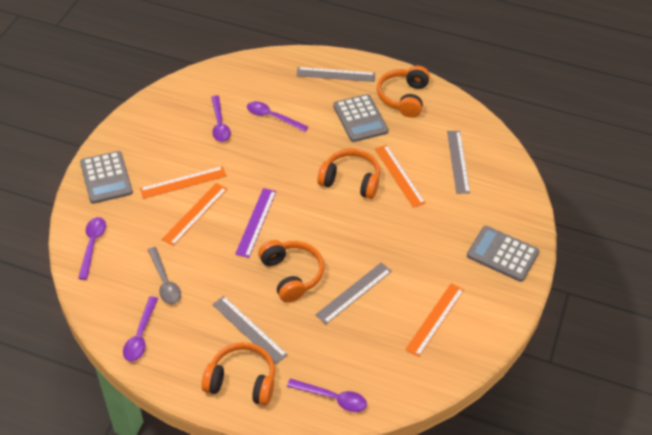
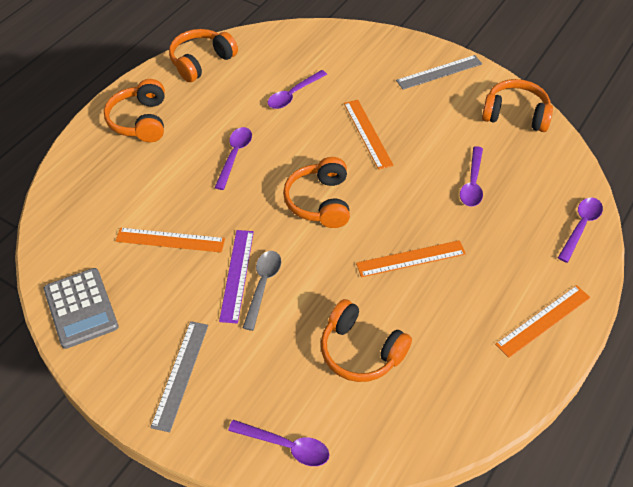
grey calculator: [80,151,133,204] [333,94,389,142] [467,226,539,282] = 3 -> [44,268,119,349] = 1
grey ruler: [212,296,288,364] [296,67,375,82] [315,262,392,324] [447,131,470,194] = 4 -> [150,321,208,432] [396,55,482,90] = 2
orange headphones: [202,342,275,406] [258,240,324,303] [317,148,380,199] [377,66,430,118] = 4 -> [104,79,165,142] [169,29,238,82] [283,157,350,228] [321,299,412,382] [482,79,553,132] = 5

